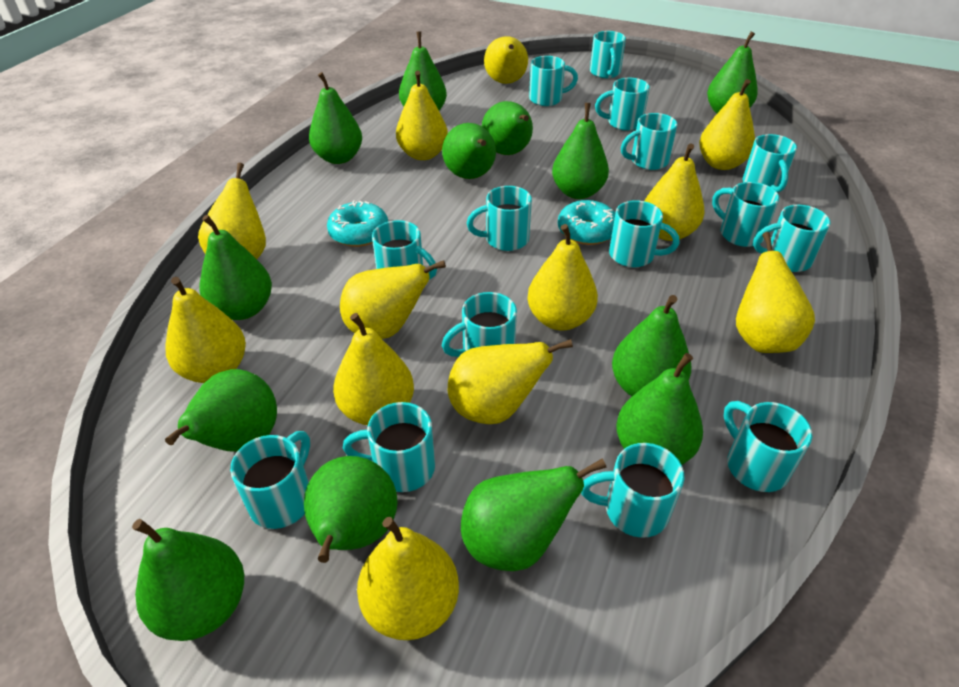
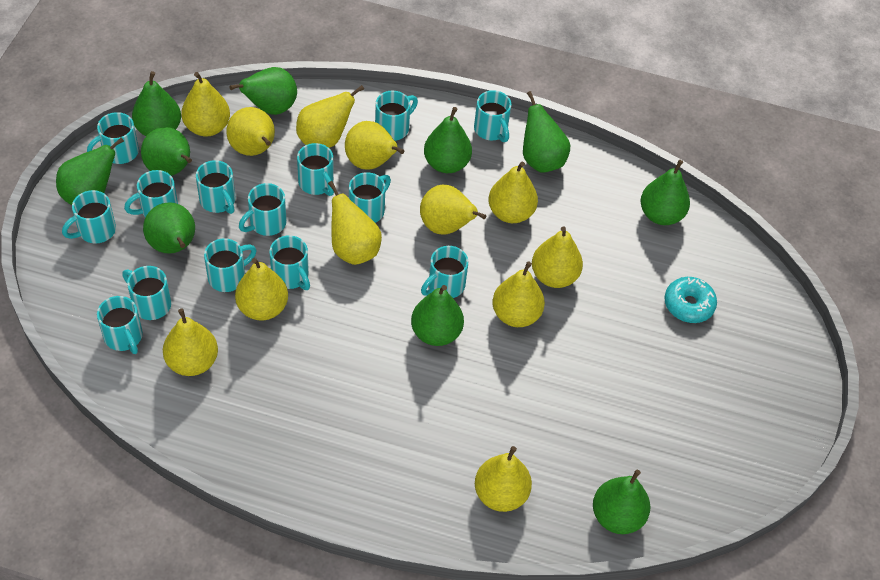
green pear: [132,519,244,641] [165,369,277,452] [199,215,272,320] [304,456,398,563] [309,72,362,164] [399,32,447,110] [442,123,496,179] [461,458,607,571] [482,101,533,155] [552,103,609,199] [612,295,691,396] [616,353,703,465] [707,31,758,114] = 13 -> [56,137,124,205] [132,71,181,136] [141,127,192,176] [143,202,195,254] [229,67,297,115] [411,285,464,346] [424,107,472,173] [523,91,570,173] [593,469,651,534] [640,160,690,225] = 10
turquoise donut: [327,201,388,247] [558,200,615,245] = 2 -> [664,277,717,323] = 1
turquoise mug: [230,431,310,529] [342,402,435,492] [372,220,437,279] [442,292,517,357] [467,186,532,251] [529,56,578,106] [581,443,684,538] [590,31,626,78] [595,78,650,131] [609,200,679,267] [621,113,677,170] [712,182,779,247] [724,401,812,492] [742,134,797,193] [753,205,831,272] = 15 -> [62,190,116,244] [87,112,139,164] [97,296,143,354] [122,266,171,320] [124,170,178,218] [196,160,235,214] [204,238,256,292] [239,183,287,236] [269,235,310,290] [297,143,334,196] [349,172,391,223] [375,91,418,141] [421,246,468,298] [474,90,511,142] = 14

